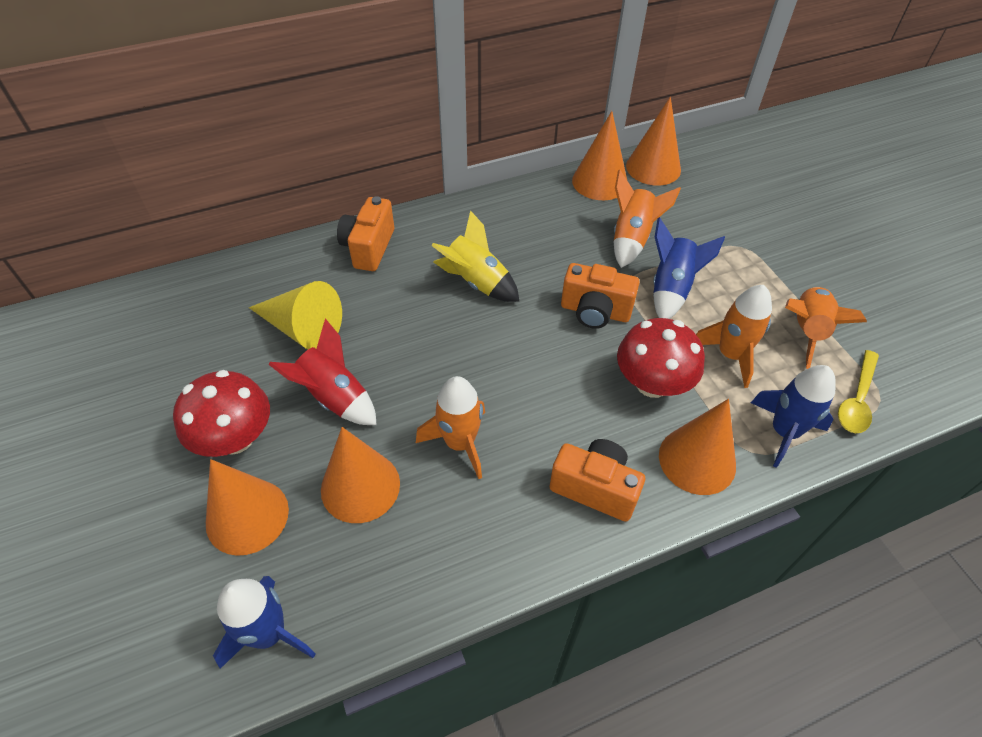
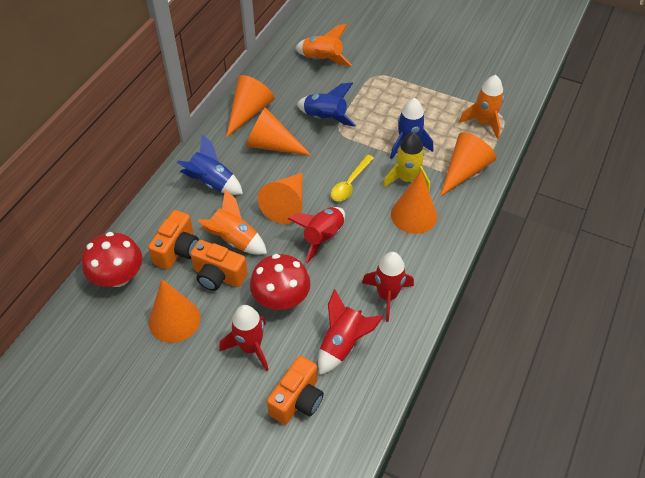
orange cone: [206,459,289,556] [321,427,400,523] [572,111,627,200] [626,97,681,186] [659,399,736,495] = 5 -> [149,279,200,343] [226,75,275,138] [246,107,312,156] [258,173,303,224] [391,171,437,234] [440,132,496,197] = 6
orange rocket: [416,376,485,479] [614,170,681,268] [696,285,772,388] [785,287,867,369] = 4 -> [198,189,267,255] [295,24,351,66] [459,75,504,139] = 3
red rocket: [268,319,377,425] = 1 -> [219,305,269,371] [287,207,345,264] [318,289,384,375] [362,252,414,322] = 4
yellow cone: [249,281,342,349] = 1 -> none = 0

